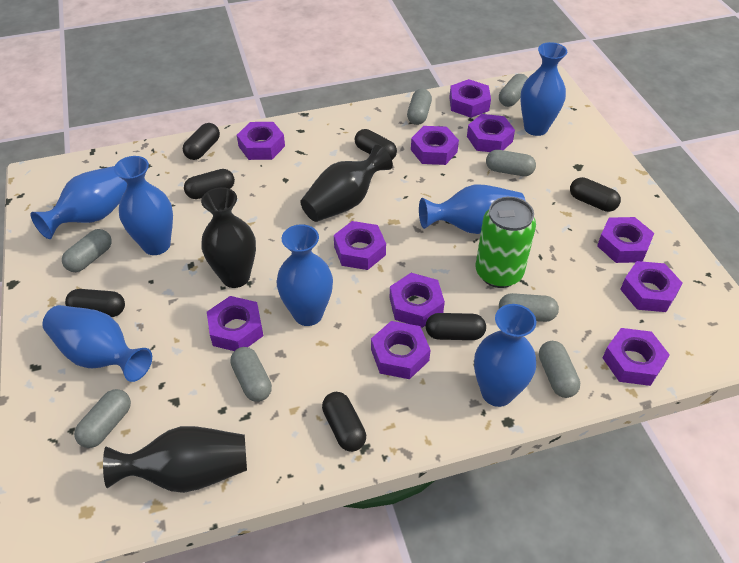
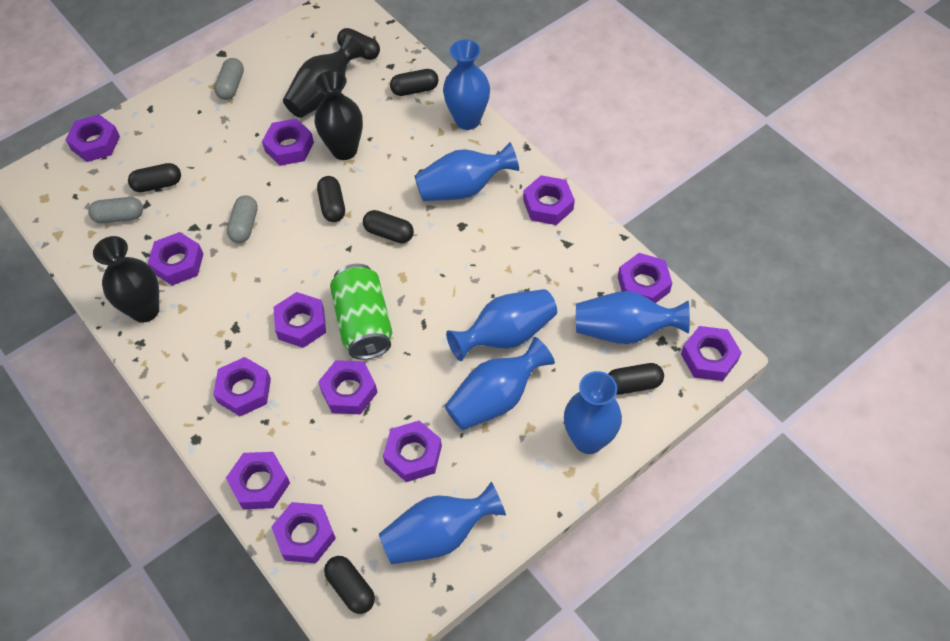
grey capsule: [62,229,112,272] [74,389,131,448] [230,347,272,402] [407,89,432,125] [486,150,536,176] [499,74,528,107] [499,293,559,322] [539,341,580,398] = 8 -> [88,197,143,223] [214,58,244,100] [227,195,258,243] = 3
purple nut: [207,296,263,351] [237,122,285,160] [334,221,386,270] [371,321,431,379] [390,273,445,328] [411,126,459,165] [449,79,491,118] [467,114,515,152] [597,217,654,263] [603,328,670,386] [620,261,683,312] = 11 -> [65,114,120,162] [148,232,203,285] [213,357,271,416] [226,452,290,509] [262,119,314,166] [271,502,336,563] [274,292,326,348] [318,360,378,414] [383,421,442,482] [523,175,575,225] [618,253,672,303] [681,326,742,381] = 12

